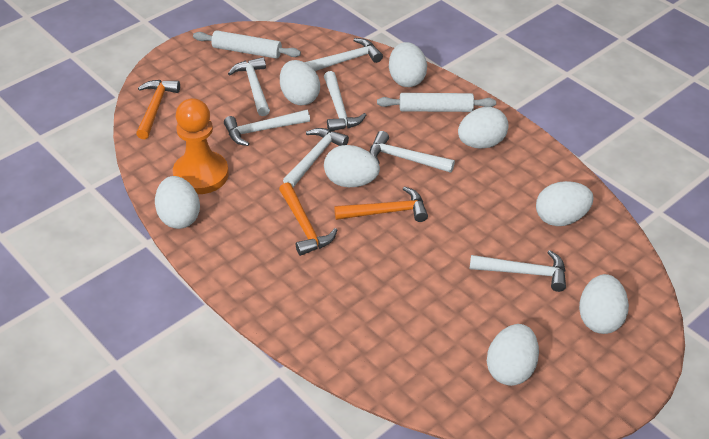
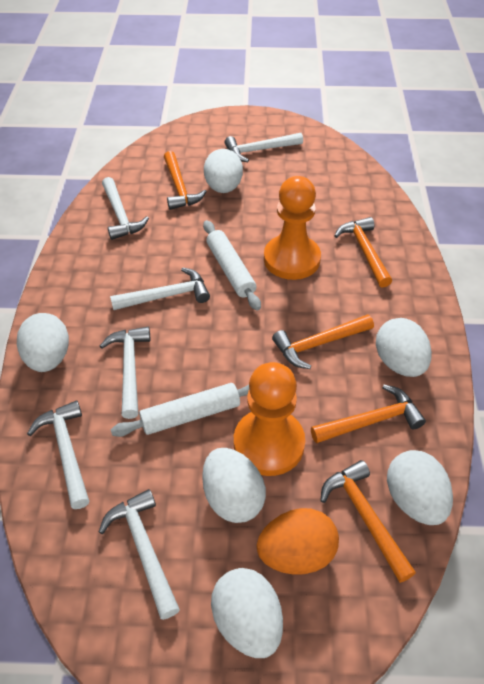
orange egg: none = 0 -> [257,508,339,575] = 1
orange hammer: [136,80,180,139] [279,182,337,256] [334,187,428,222] = 3 -> [164,151,207,210] [272,314,374,369] [311,385,426,443] [320,460,416,583] [334,217,392,288] = 5
orange pawn: [173,98,229,194] = 1 -> [234,362,305,476] [264,176,321,280] = 2
white egg: [155,176,200,229] [280,60,320,105] [324,145,380,187] [389,42,427,87] [458,107,508,149] [487,324,539,386] [536,181,594,226] [579,274,629,334] = 8 -> [17,313,69,372] [202,448,266,523] [204,149,243,193] [211,568,283,658] [376,318,432,377] [387,450,453,525] = 6
white hammer: [224,110,310,146] [228,57,270,116] [283,128,349,188] [305,38,383,71] [324,71,366,131] [370,131,455,173] [470,250,566,292] = 7 -> [27,400,89,509] [99,489,180,620] [100,327,151,419] [102,177,149,240] [110,267,210,310] [224,133,303,162] = 6

